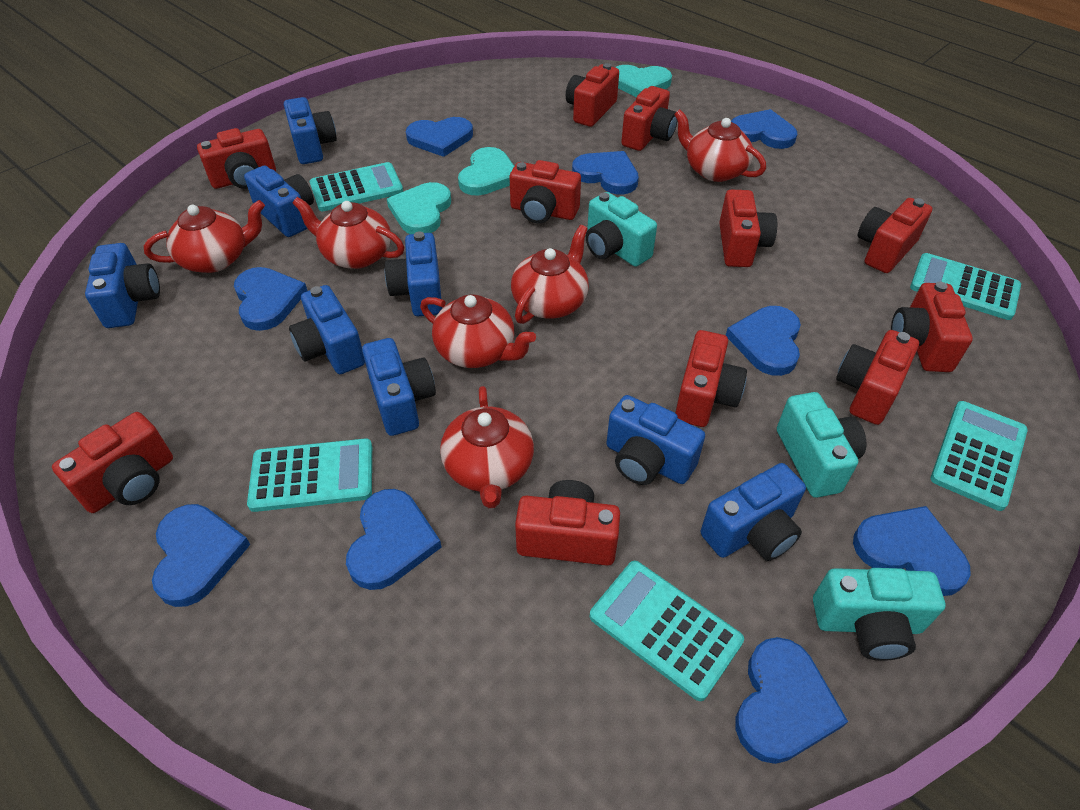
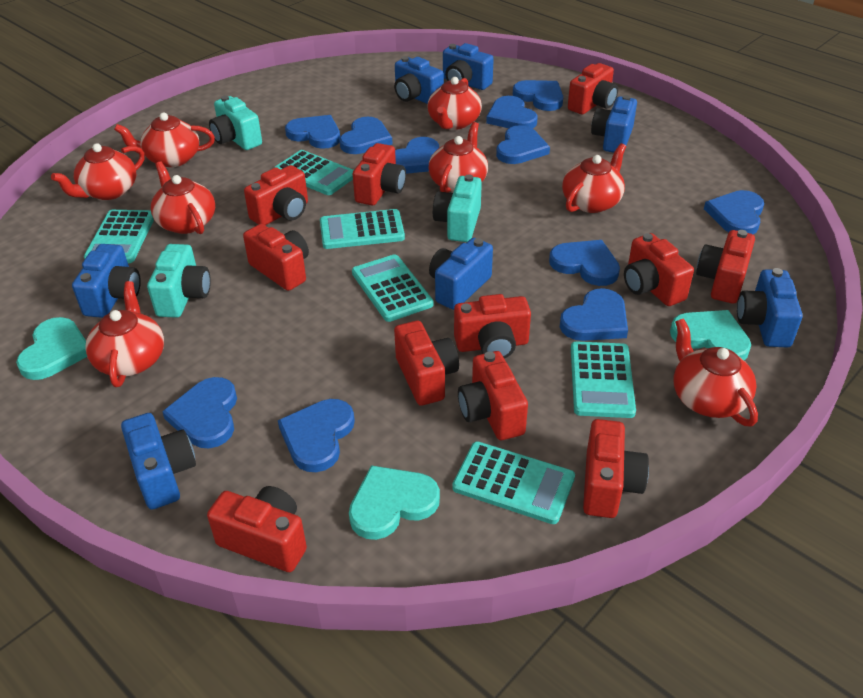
blue camera: [85,243,160,328] [244,166,314,237] [284,97,337,164] [289,285,365,374] [362,338,436,436] [385,231,442,316] [607,395,705,485] [701,463,806,561] = 8 -> [72,244,141,318] [121,413,196,510] [394,56,444,104] [429,238,493,310] [443,43,494,90] [591,95,637,153] [737,268,803,348] = 7
blue heart: [152,504,250,607] [234,267,308,331] [346,489,442,590] [406,117,473,157] [572,151,639,194] [726,306,801,376] [731,109,797,149] [736,637,848,764] [853,506,971,596] = 9 -> [162,377,237,448] [278,399,355,472] [285,115,340,149] [339,117,393,154] [395,137,439,174] [486,96,538,129] [496,125,550,164] [513,80,563,111] [549,240,620,286] [560,288,628,341] [704,190,764,234] = 11
red teapot: [144,200,265,273] [293,197,404,269] [420,294,536,368] [440,386,534,508] [511,225,589,324] [674,110,766,182] = 6 -> [51,143,145,200] [85,281,164,387] [114,112,215,167] [151,161,215,234] [428,77,482,130] [428,122,488,193] [562,143,626,213] [673,318,758,427] = 8
turquoise calculator: [247,439,372,512] [310,162,403,211] [590,561,744,701] [910,253,1021,320] [931,401,1028,511] = 5 -> [84,210,154,263] [274,150,354,195] [320,209,405,249] [352,254,433,322] [452,441,575,524] [571,341,636,418] = 6

